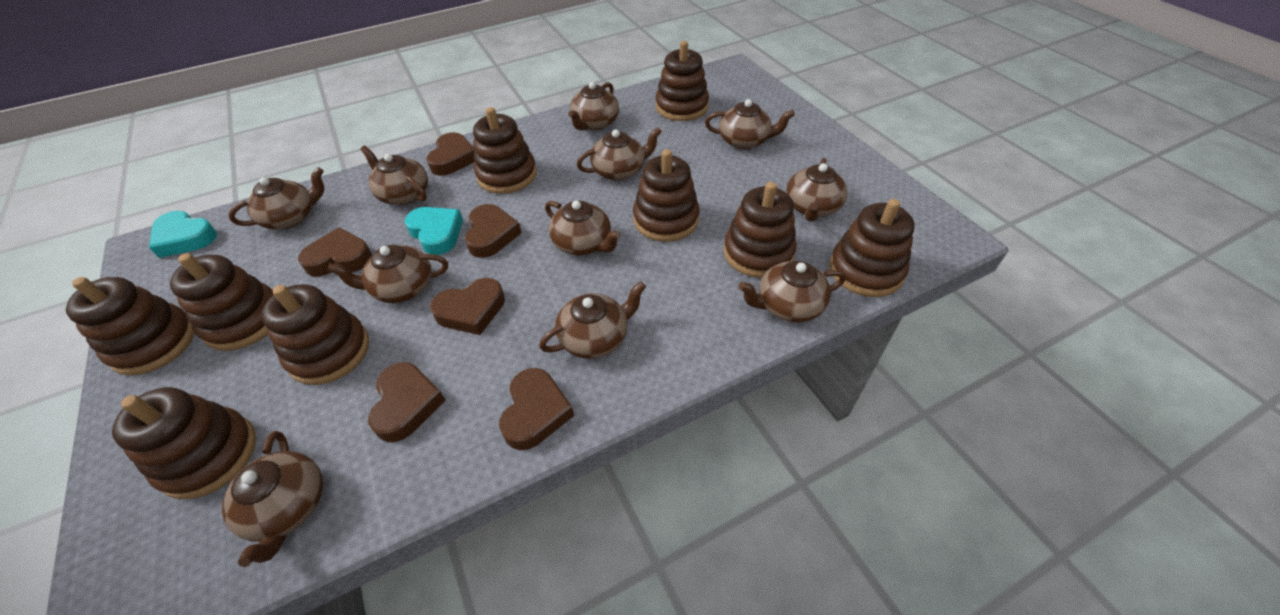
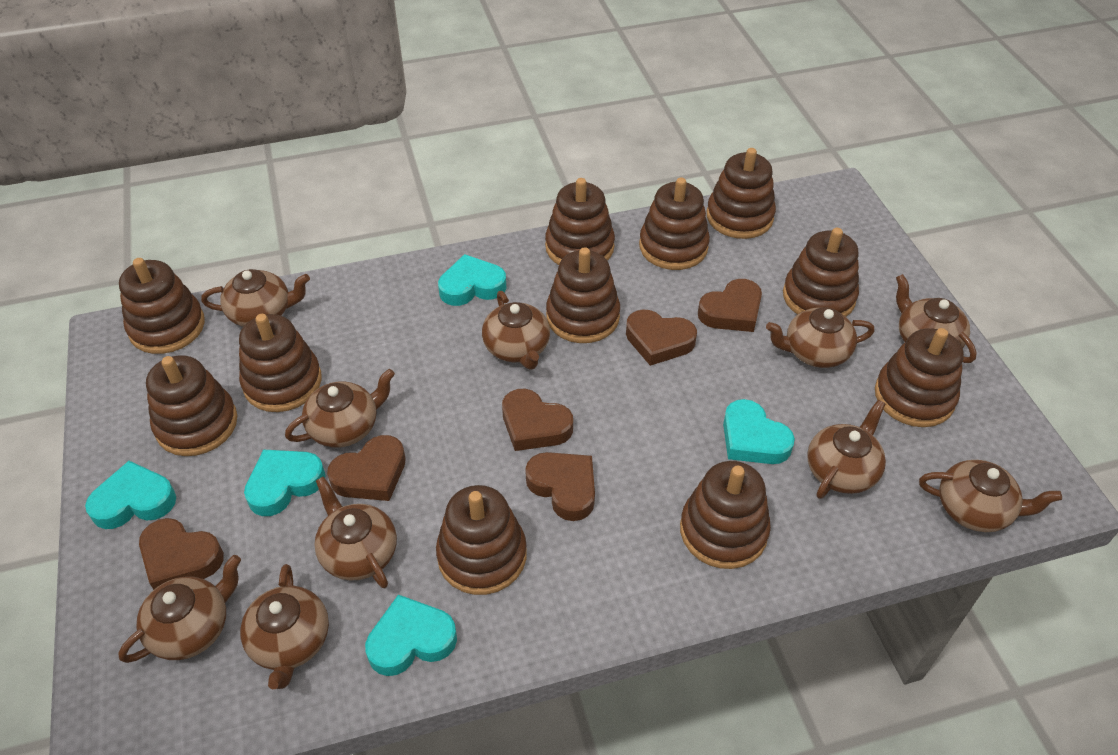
brown stacking toy: [66,277,195,375] [112,387,256,499] [170,253,274,351] [261,284,369,385] [473,107,537,194] [633,149,700,242] [656,41,709,121] [724,182,797,278] [829,199,915,297] = 9 -> [119,258,205,354] [146,355,237,456] [239,314,322,412] [436,485,527,595] [545,178,615,265] [546,247,620,343] [639,177,710,270] [680,461,771,569] [707,148,776,239] [783,228,859,317] [875,328,964,427] = 11
brown teapot: [222,431,323,567] [228,167,324,229] [327,245,448,303] [361,146,428,205] [539,281,646,359] [545,201,621,256] [568,82,619,130] [577,127,662,181] [705,99,795,149] [738,261,846,323] [786,158,848,222] = 11 -> [118,555,241,663] [201,269,310,327] [240,564,329,689] [285,369,395,448] [314,476,397,588] [482,291,550,370] [766,307,875,368] [807,400,886,499] [896,274,977,363] [919,460,1062,532] = 10
turquoise heart: [149,211,217,258] [404,207,463,255] = 2 -> [85,461,176,529] [244,449,326,516] [365,595,457,676] [438,254,507,306] [723,399,795,464] = 5

